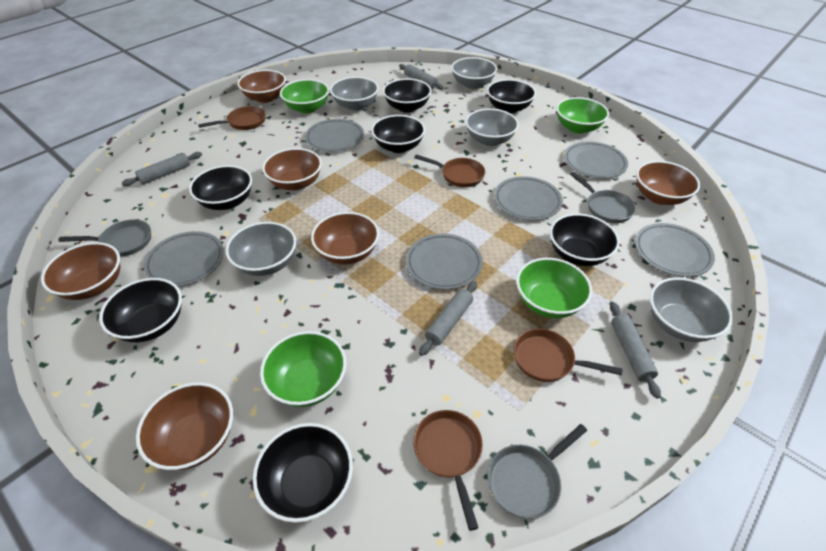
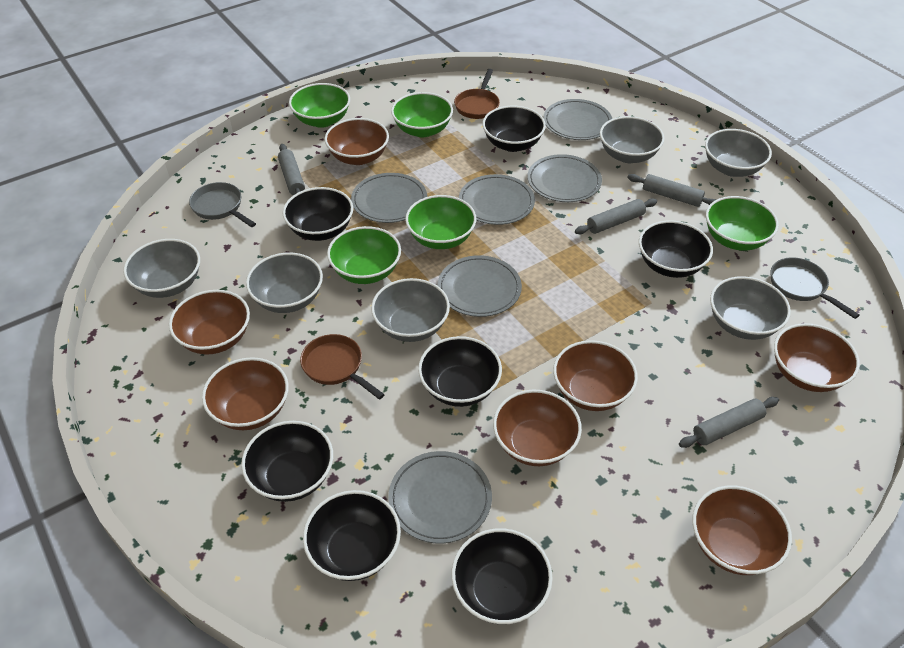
brown bowl: [41,242,120,300] [136,382,233,470] [237,70,286,103] [262,148,322,190] [311,212,379,265] [636,161,700,205] = 6 -> [169,290,250,355] [202,357,289,430] [325,118,389,165] [493,390,582,466] [553,340,638,411] [692,486,792,575] [774,323,860,392] = 7
brown pan: [198,106,266,130] [413,410,483,531] [414,155,485,187] [513,329,622,382] = 4 -> [300,334,385,400] [454,69,500,119] = 2
green bowl: [260,331,346,407] [280,79,329,114] [516,258,592,318] [556,97,609,134] = 4 -> [289,83,350,128] [327,226,401,284] [391,92,453,137] [405,195,476,249] [706,196,779,250] = 5
grey bowl: [226,222,296,276] [330,77,379,111] [451,57,497,89] [465,108,519,146] [650,277,733,342] = 5 -> [123,239,200,298] [246,253,323,313] [371,278,450,342] [600,116,665,163] [705,129,772,177] [710,276,791,340] = 6
grey pan: [58,219,151,257] [488,424,587,519] [570,172,636,223] = 3 -> [189,182,256,227] [770,257,859,319] = 2

